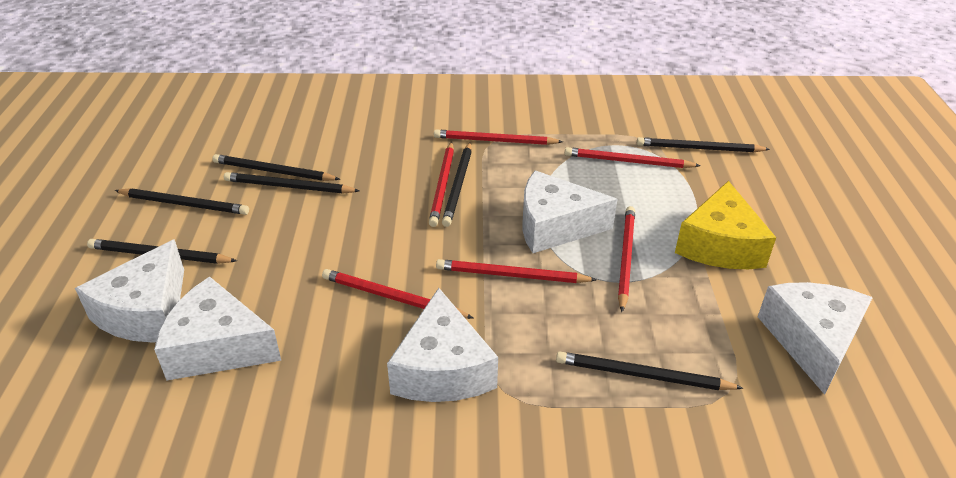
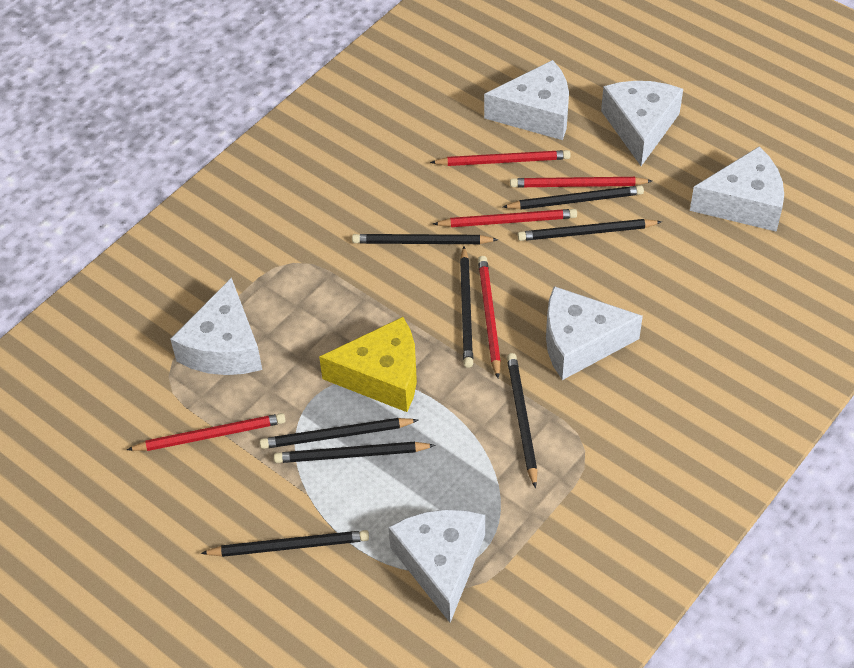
black pencil: [87,239,237,264] [115,188,249,215] [212,154,340,181] [224,172,360,193] [442,142,472,227] [556,352,743,390] [637,137,770,152] = 7 -> [201,530,369,557] [260,418,418,449] [274,442,436,463] [352,234,498,244] [460,247,473,368] [503,185,644,210] [507,353,537,488] [518,219,662,241] = 8
red pencil: [322,269,473,319] [429,142,454,227] [434,129,563,145] [436,259,596,283] [565,147,700,168] [618,206,635,312] = 6 -> [127,413,286,451] [430,150,571,166] [433,209,577,227] [478,256,501,378] [510,177,652,187] = 5
white cheese: [75,239,184,343] [154,277,281,381] [387,288,498,402] [522,170,618,253] [758,282,873,395] = 5 -> [170,278,262,375] [388,509,485,623] [484,60,569,140] [546,286,643,380] [601,81,683,166] [690,147,784,232] = 6

